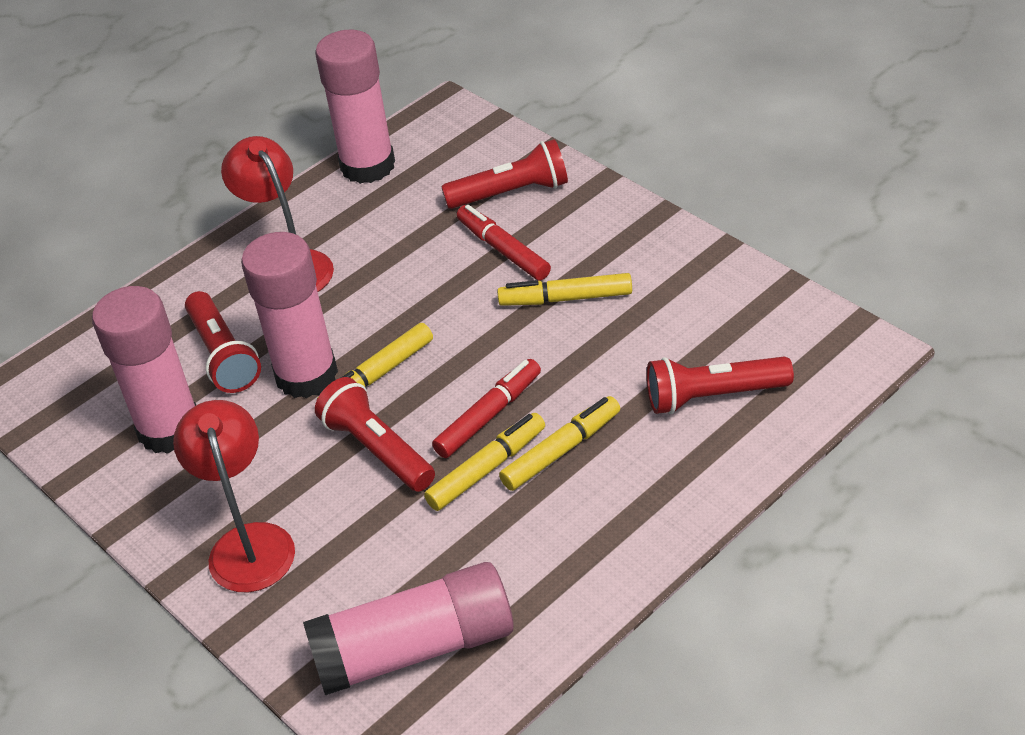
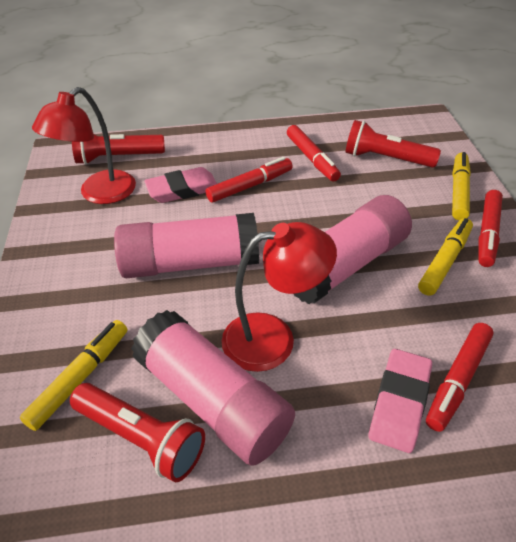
pink eraser: none = 0 -> [144,167,217,203] [369,349,432,453] = 2
pink glue stick: [92,286,196,454] [241,232,338,398] [303,562,513,695] [315,30,395,184] = 4 -> [114,213,259,278] [131,310,295,466] [294,195,412,304] = 3
red flashlight: [185,291,261,393] [315,377,435,492] [441,139,568,209] [647,357,794,414] = 4 -> [70,383,205,482] [72,134,165,164] [345,120,441,168] = 3
red marker: [432,359,541,458] [457,205,551,280] = 2 -> [206,157,293,202] [287,125,341,182] [426,323,493,432] [478,190,503,267] = 4
yellow marker: [317,323,433,399] [424,413,545,511] [497,273,632,306] [499,396,620,491] = 4 -> [20,320,128,431] [418,218,473,296] [452,152,471,220] = 3

